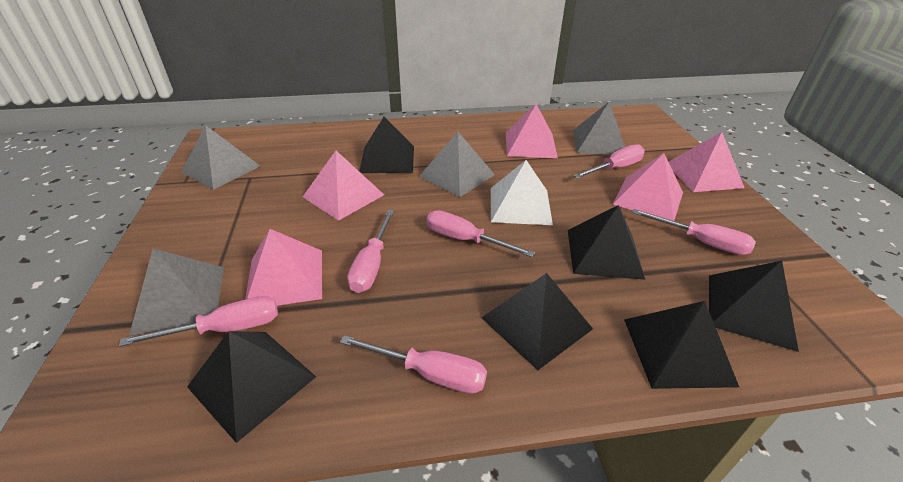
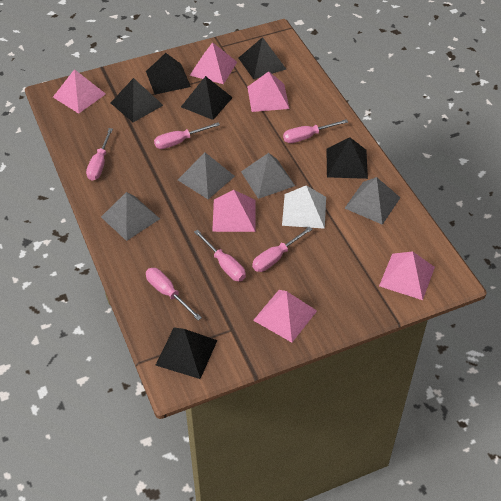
pink pyramid: [245,229,322,306] [303,151,384,221] [506,104,558,158] [612,153,683,221] [669,132,745,192] = 5 -> [53,69,106,114] [190,42,237,84] [212,190,256,232] [247,71,290,112] [253,290,317,342] [379,251,435,300] = 6

